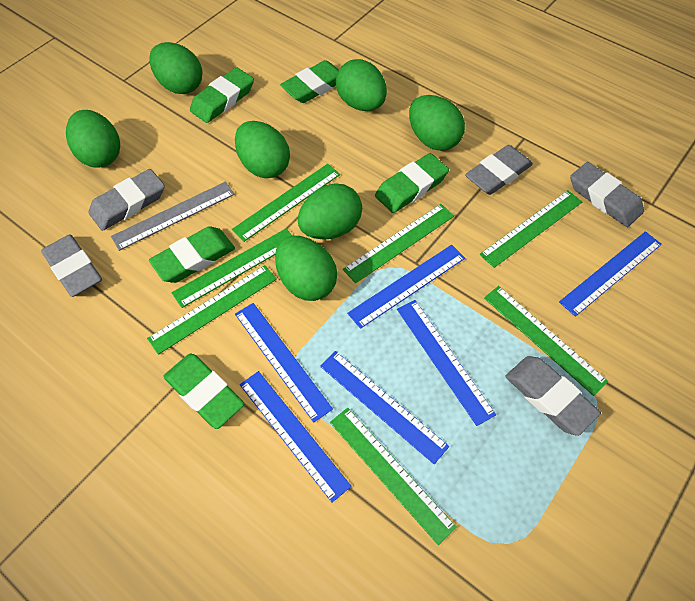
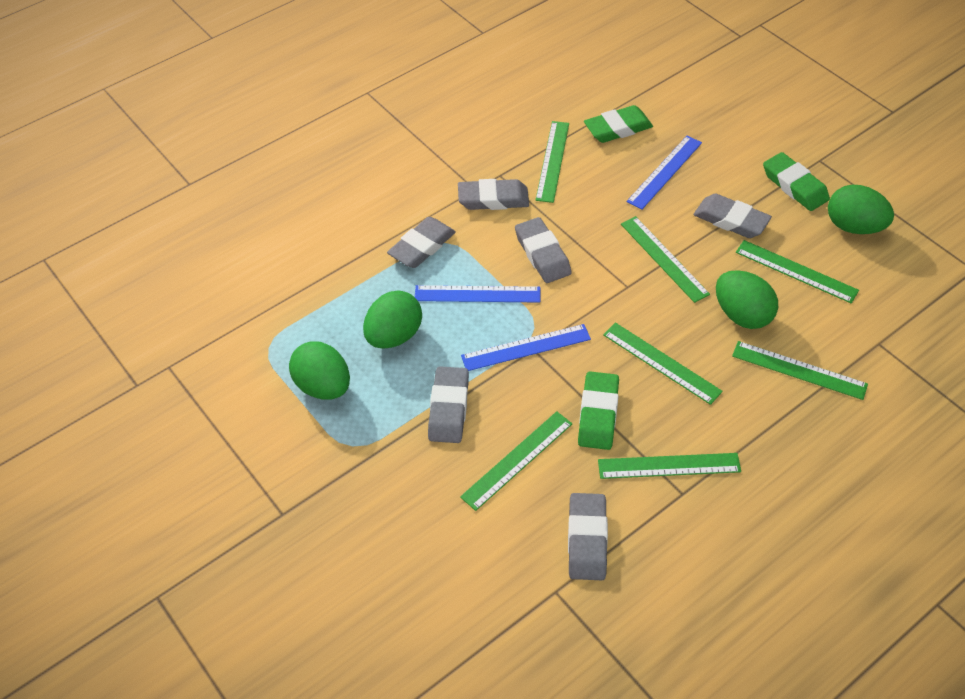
blue ruler: [235,303,333,423] [240,371,351,502] [320,351,449,464] [347,245,465,329] [397,300,496,426] [559,231,662,317] = 6 -> [415,285,540,303] [461,324,591,371] [627,136,702,209] = 3
green egg: [66,110,120,168] [149,42,202,94] [235,121,290,178] [275,236,337,301] [298,184,362,240] [336,59,387,111] [409,95,465,151] = 7 -> [289,341,350,400] [363,291,422,349] [716,270,778,329] [828,185,894,234] = 4
green eraser: [149,226,235,283] [163,353,244,429] [190,67,254,123] [280,60,339,103] [375,153,449,213] = 5 -> [578,371,619,450] [584,105,653,143] [763,152,830,211] = 3
grey eraser: [41,234,102,297] [88,169,165,231] [465,145,533,195] [505,356,601,436] [570,162,644,227] = 5 -> [387,217,456,268] [428,366,469,443] [458,179,529,210] [515,217,572,283] [568,493,608,580] [693,194,772,238] = 6
grey ruler: [111,181,235,251] = 1 -> none = 0

